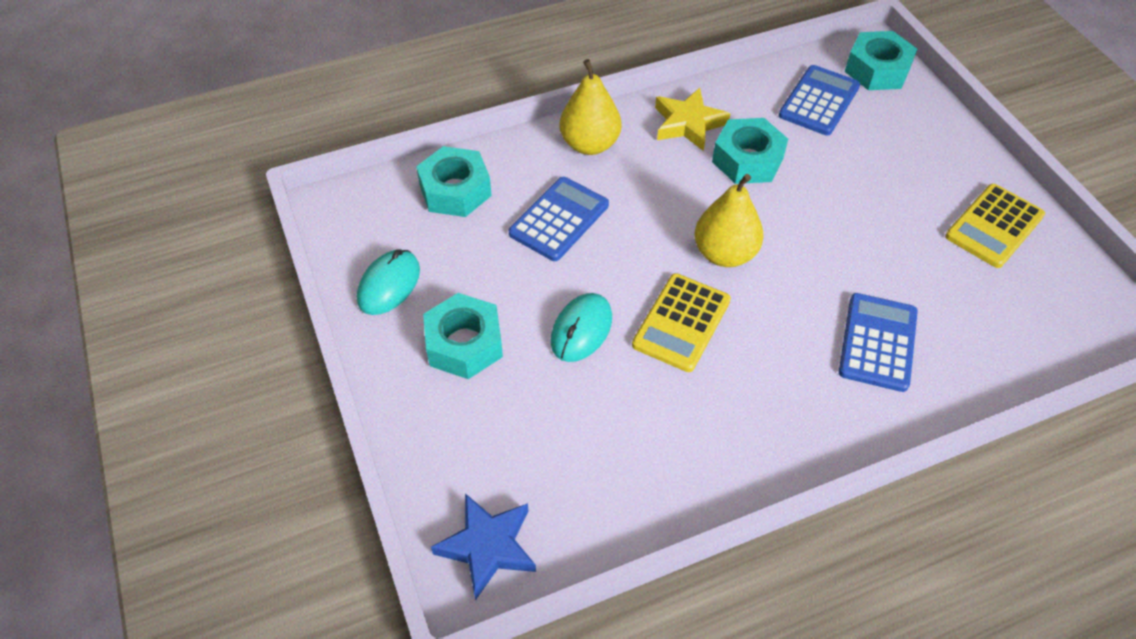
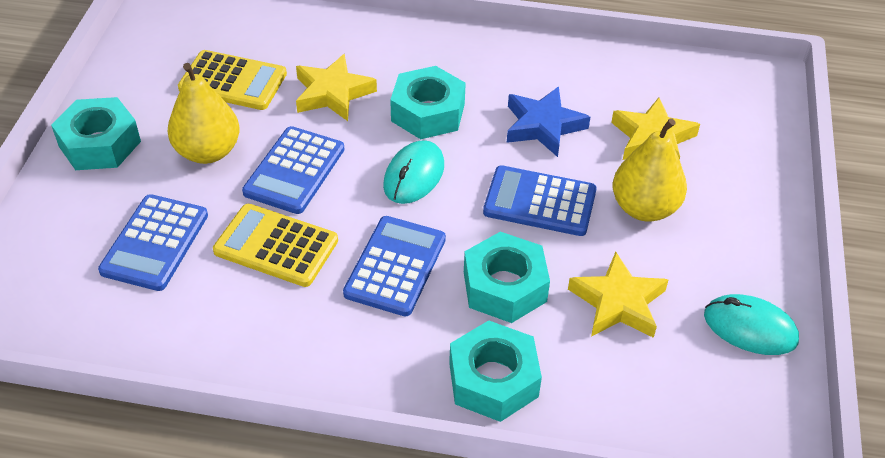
blue calculator: [509,177,609,261] [779,65,860,136] [839,293,918,392] = 3 -> [98,194,208,291] [242,126,344,214] [343,216,446,316] [483,165,597,236] = 4
yellow star: [655,88,730,151] = 1 -> [296,54,377,121] [568,252,668,338] [611,98,700,160] = 3

